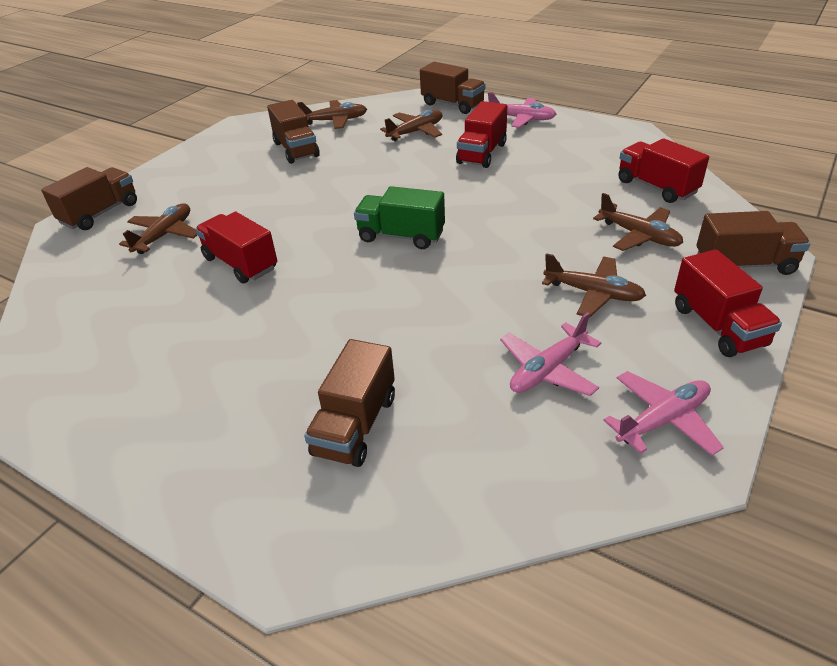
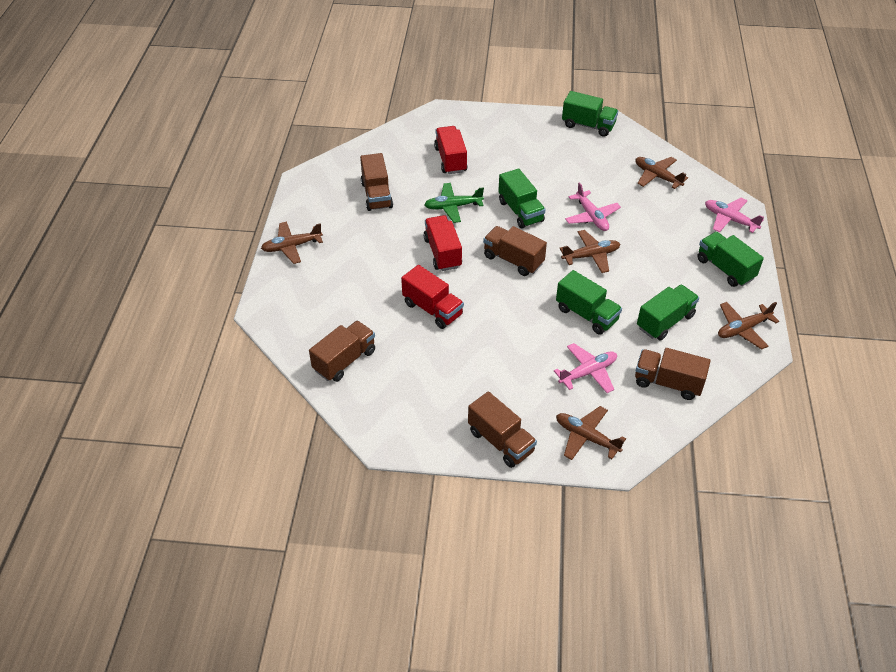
green plane: none = 0 -> [424,183,484,223] = 1
green truck: [354,186,445,249] = 1 -> [498,168,545,229] [556,270,622,335] [562,91,618,137] [637,285,699,340] [697,232,764,287] = 5
red truck: [195,212,277,284] [456,101,507,168] [618,138,709,203] [674,249,782,357] = 4 -> [401,265,464,329] [424,215,462,271] [434,126,467,174] = 3

